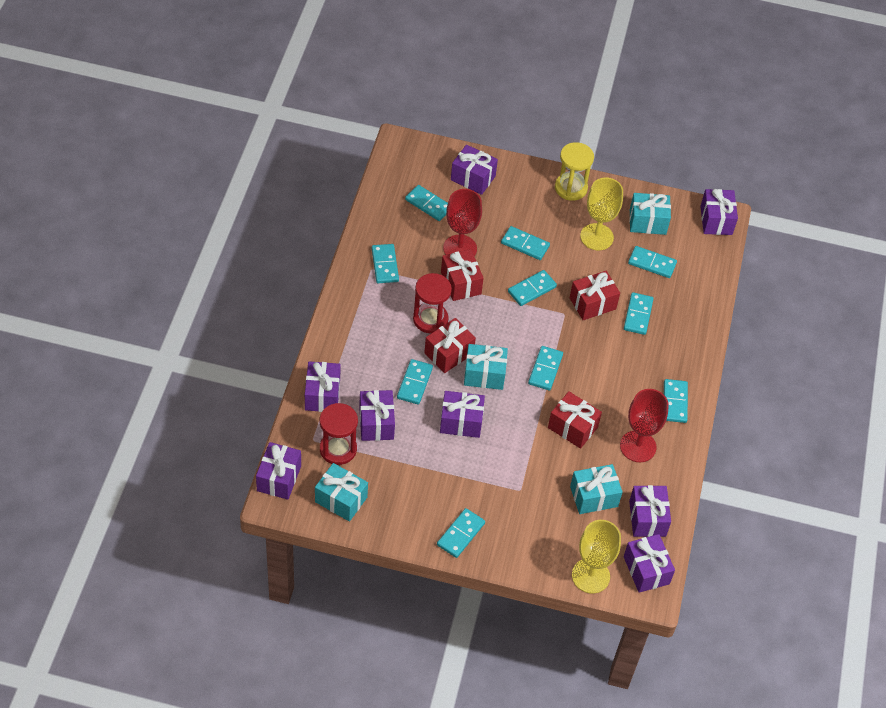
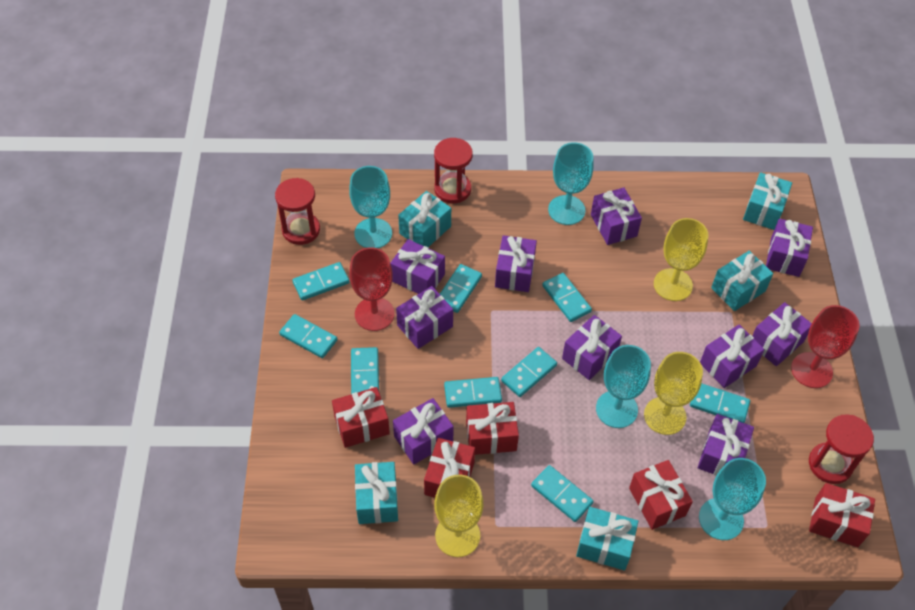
purple gift: [256,442,301,500] [305,361,341,412] [359,390,395,441] [440,391,485,438] [451,145,498,195] [624,534,675,593] [629,485,671,537] [700,189,738,235] = 8 -> [390,239,445,294] [393,398,454,465] [396,286,453,349] [495,235,537,292] [562,315,622,380] [591,188,642,245] [698,414,754,475] [700,324,764,388] [752,302,812,366] [766,219,813,277] = 10
red gift: [424,318,476,373] [441,249,484,301] [548,391,602,449] [569,271,620,320] = 4 -> [332,387,390,448] [424,438,475,498] [466,402,519,455] [629,460,693,530] [809,483,875,547] = 5
red hourglass: [320,403,358,465] [413,273,452,333] = 2 -> [275,178,320,245] [434,138,473,203] [809,414,874,484] = 3
turquoise domino: [372,244,399,283] [397,359,433,404] [405,185,448,221] [437,508,485,558] [501,226,550,260] [508,270,557,306] [528,346,563,390] [624,292,654,335] [628,246,677,278] [664,379,688,423] = 10 -> [279,314,337,358] [293,262,349,300] [351,347,379,394] [440,264,482,313] [444,377,502,408] [501,347,557,397] [531,465,594,522] [542,273,592,322] [690,383,750,423] = 9
turquoise gift: [315,463,368,522] [464,344,508,390] [570,464,623,514] [629,193,671,235] = 4 -> [355,462,398,524] [398,191,451,247] [576,507,638,571] [711,251,773,311] [743,172,792,230] = 5
turquoise goblet: none = 0 -> [349,166,392,248] [548,142,594,225] [596,345,651,428] [699,458,766,540] = 4
yellow goblet: [572,520,621,594] [580,178,623,250] = 2 -> [434,474,483,557] [644,352,703,435] [654,218,708,301] = 3
yellow hourglass: [555,142,594,201] = 1 -> none = 0

